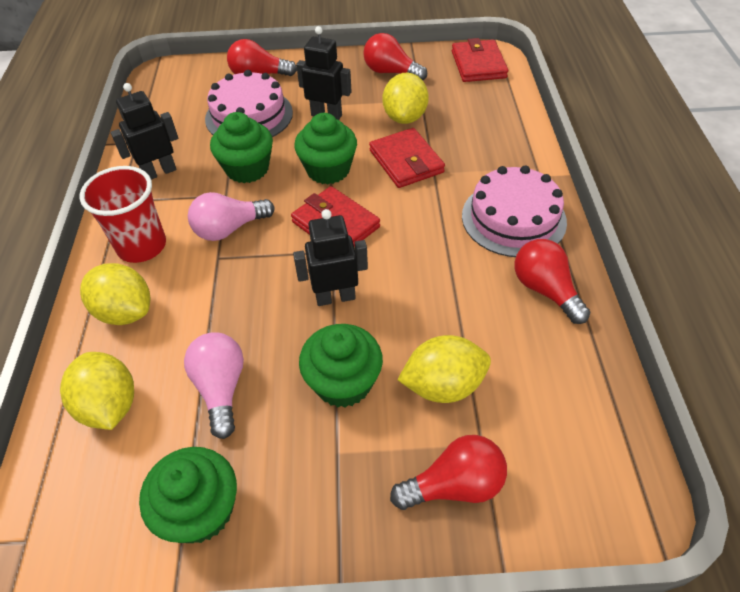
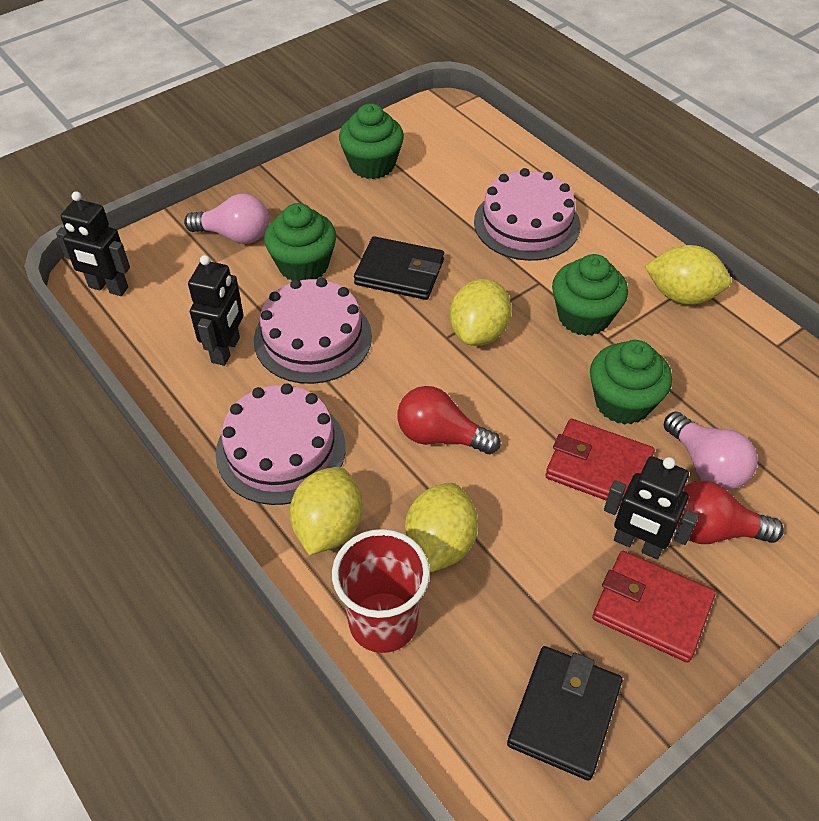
black wallet: none = 0 -> [354,236,444,300] [507,646,622,781] = 2
pink cake: [205,70,293,137] [462,166,567,257] = 2 -> [216,383,346,505] [254,278,372,384] [474,168,581,261] = 3
red light bulb: [227,39,297,76] [363,33,427,80] [390,435,507,510] [515,239,590,324] = 4 -> [397,386,500,454] [676,481,784,544] = 2
red wallet: [291,186,380,247] [369,128,445,188] [452,38,508,82] = 3 -> [545,419,655,505] [592,551,716,663] = 2

